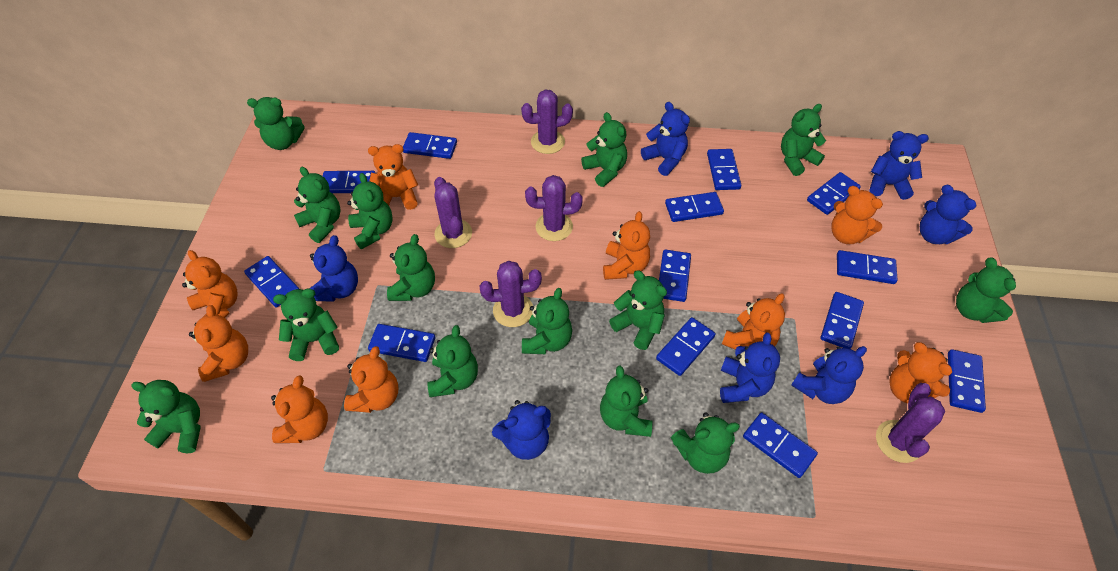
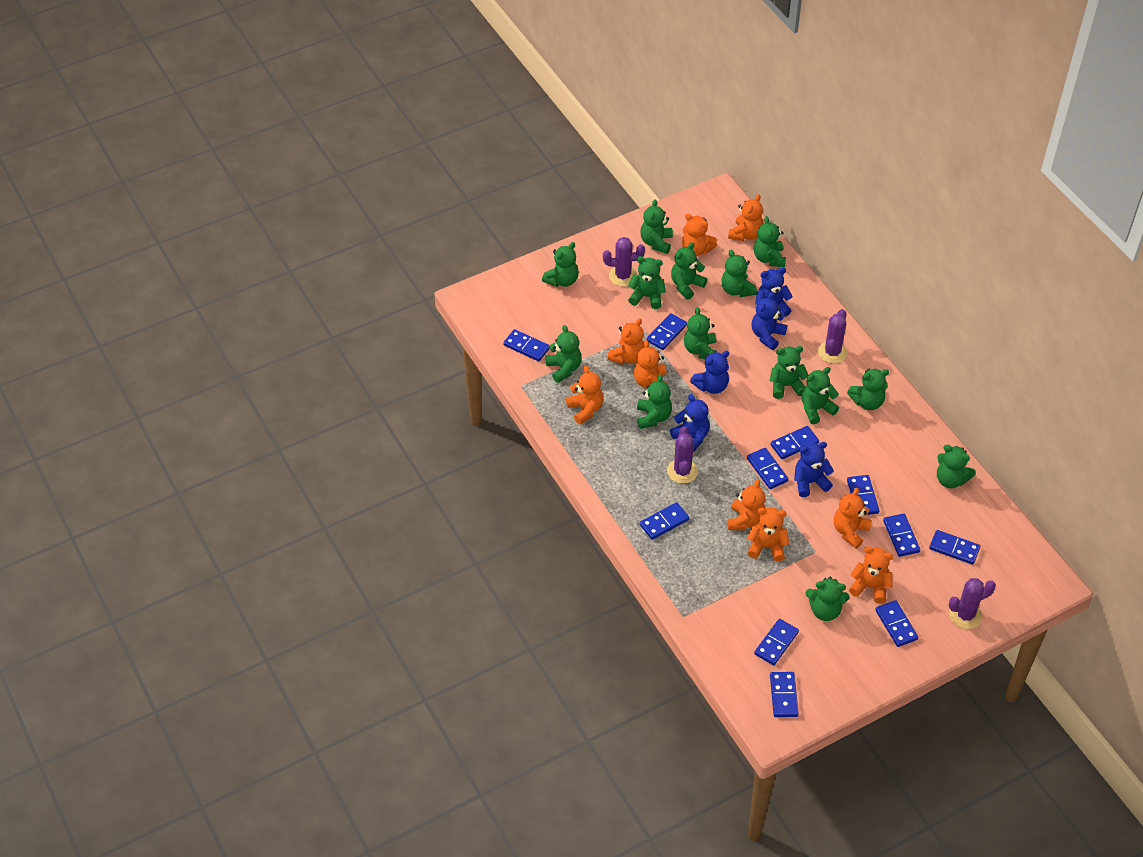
blue domino: [244,256,299,307] [323,171,375,193] [368,324,435,362] [403,132,457,159] [656,317,715,376] [659,250,691,302] [665,192,724,222] [707,149,741,190] [743,413,818,478] [807,172,861,215] [821,292,864,349] [837,250,898,284] [948,349,986,413] = 13 -> [503,329,550,361] [640,502,689,540] [646,313,687,350] [747,448,789,489] [754,619,799,665] [770,672,799,717] [771,426,819,459] [847,475,879,515] [875,600,919,647] [883,514,920,557] [929,530,981,565] = 11
blue teddy bear: [310,235,358,302] [492,400,551,460] [641,102,690,176] [720,332,780,403] [791,346,867,404] [870,131,929,200] [920,185,977,244] = 7 -> [670,394,710,452] [690,351,729,394] [752,292,787,350] [755,267,793,317] [794,442,834,497] = 5
purple cactus: [434,177,472,248] [480,261,542,327] [521,89,573,154] [525,175,583,241] [876,383,945,463] = 5 -> [603,237,645,287] [667,426,698,484] [818,309,847,364] [949,578,996,629] = 4

